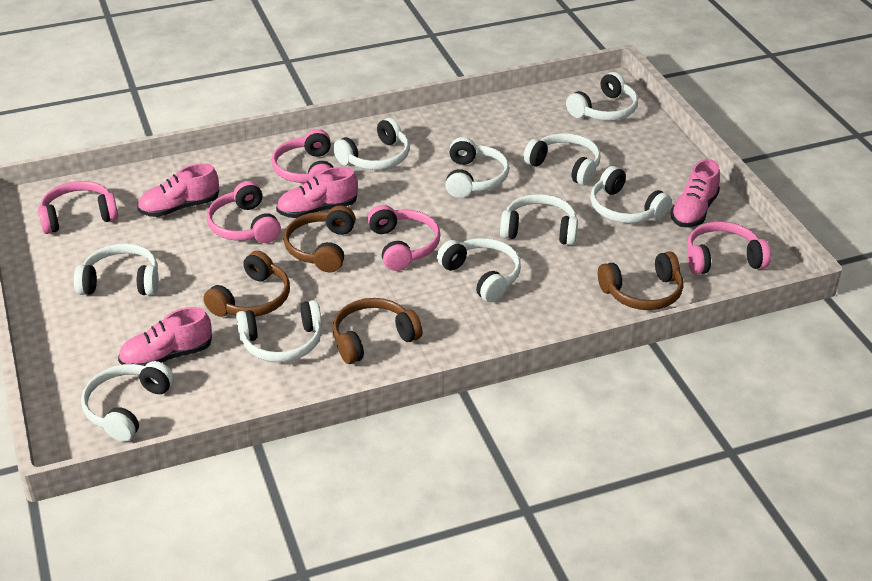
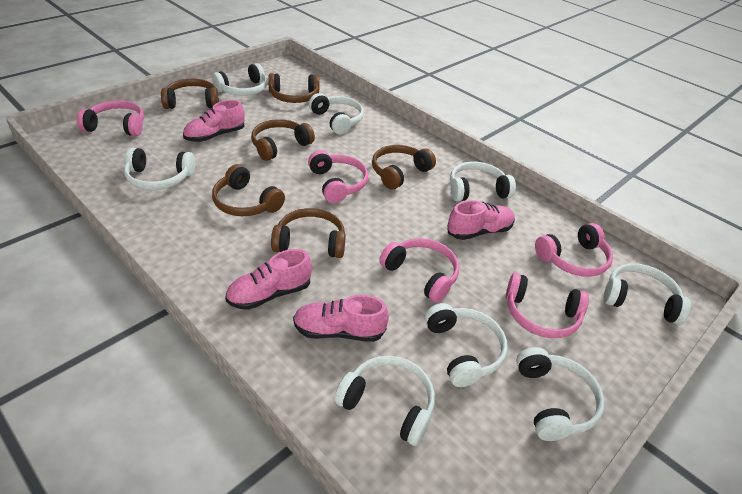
brown headphones: [203,251,290,317] [284,205,356,272] [333,298,423,364] [598,251,683,310] = 4 -> [161,79,219,109] [212,164,285,216] [251,119,315,161] [268,73,319,103] [271,208,346,258] [372,145,436,190] = 6
white headphones: [74,243,159,295] [81,361,174,442] [236,300,322,362] [333,118,410,170] [437,238,521,302] [445,137,509,198] [500,194,578,245] [523,133,601,186] [566,72,638,121] [591,166,672,223] = 10 -> [124,148,195,190] [212,63,268,96] [309,93,364,134] [334,356,435,446] [425,303,508,387] [450,161,516,201] [516,347,605,441] [604,263,691,325] = 8

